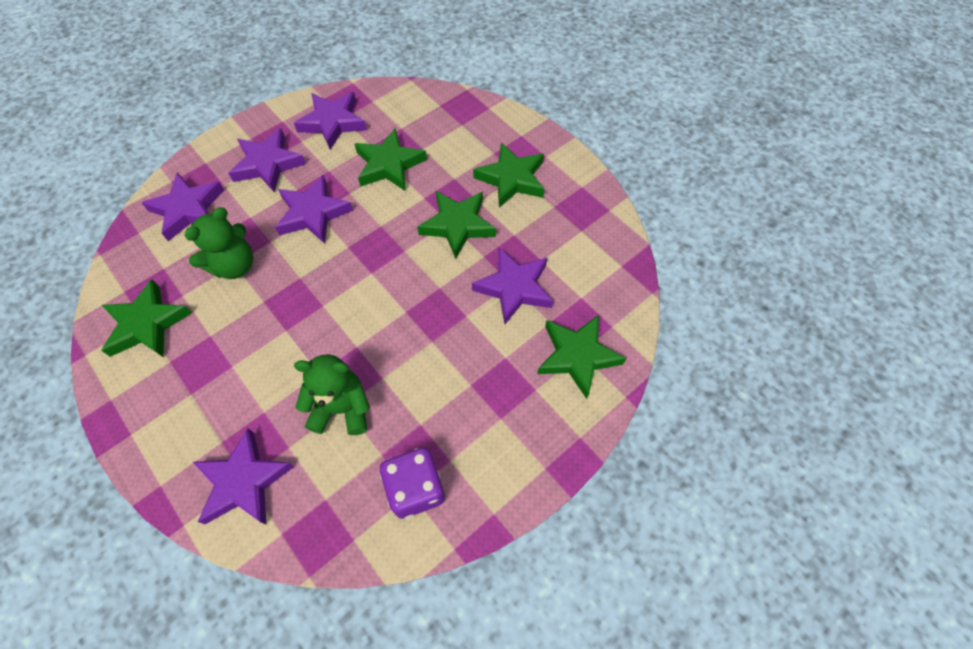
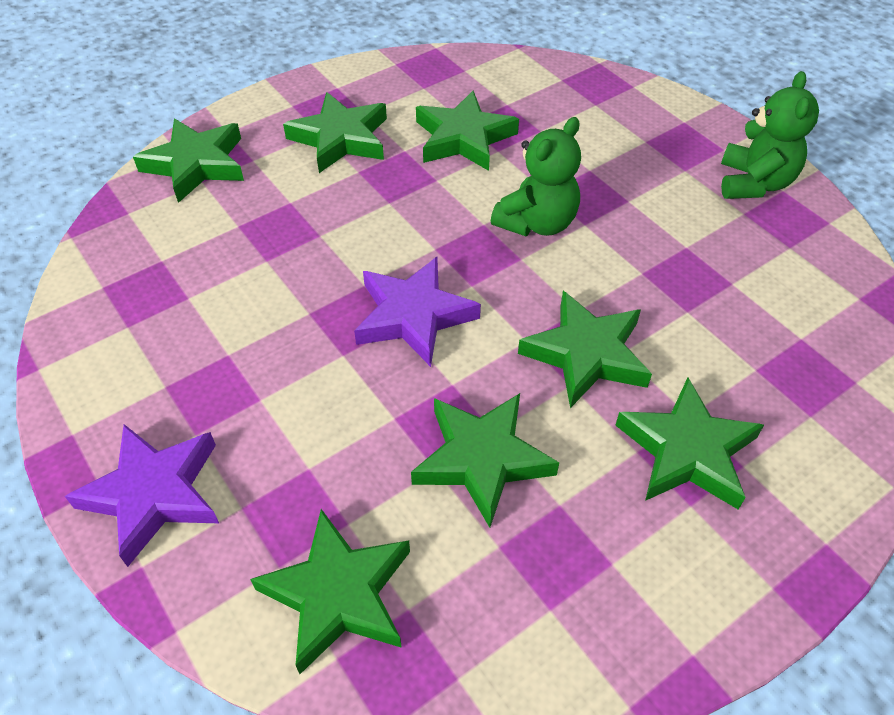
green star: [101,279,192,357] [355,129,427,191] [417,191,496,259] [473,142,544,208] [537,315,626,399] = 5 -> [133,119,244,203] [250,509,410,674] [283,92,387,173] [411,393,559,528] [416,91,519,171] [518,291,652,408] [615,378,764,509] = 7
purple dice: [379,447,445,519] = 1 -> none = 0
purple star: [142,172,225,241] [193,428,294,524] [228,129,306,192] [275,175,353,244] [294,92,367,150] [472,248,553,324] = 6 -> [65,424,219,567] [354,257,481,367] = 2

